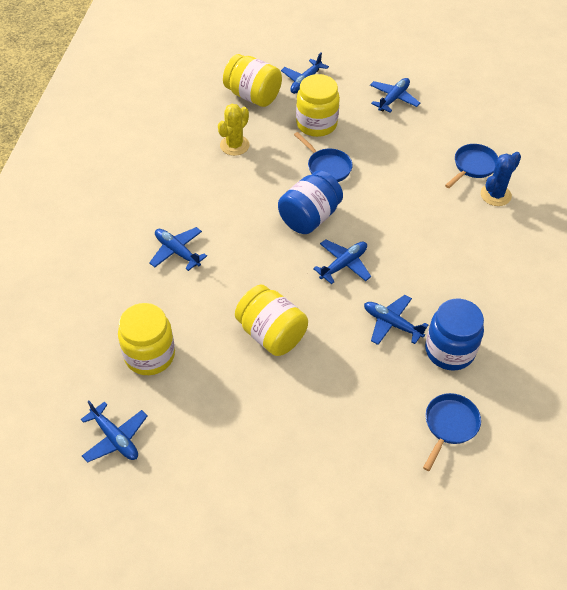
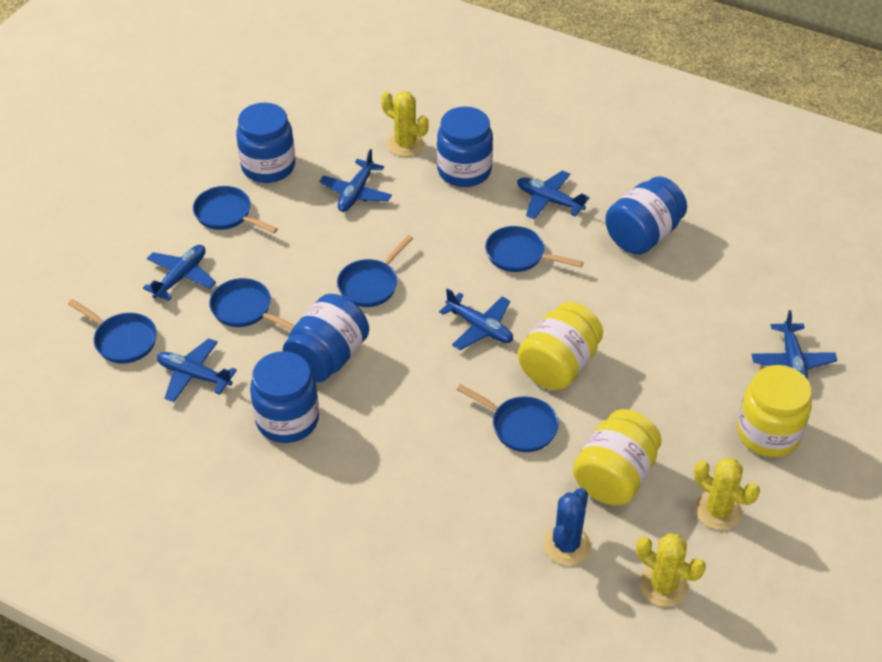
blue jar: [278,170,343,234] [425,299,484,371] = 2 -> [236,103,295,183] [250,351,319,443] [283,294,369,382] [437,107,493,187] [605,176,687,255] = 5
blue pan: [294,132,353,182] [423,393,481,471] [445,144,498,188] = 3 -> [68,299,157,363] [193,186,278,233] [209,278,295,330] [337,235,413,307] [457,384,559,452] [485,226,583,272] = 6
yellow cactus: [218,104,250,156] = 1 -> [381,91,428,157] [636,533,706,607] [694,457,760,530] = 3
yellow jar: [118,303,175,375] [223,54,282,107] [235,285,308,356] [296,74,340,137] = 4 -> [518,302,603,390] [573,409,662,505] [737,365,812,457] = 3

